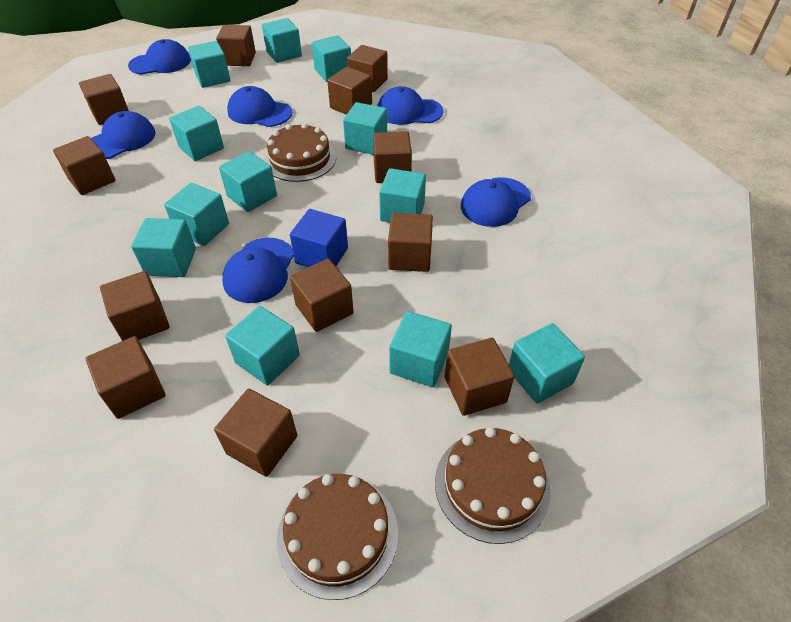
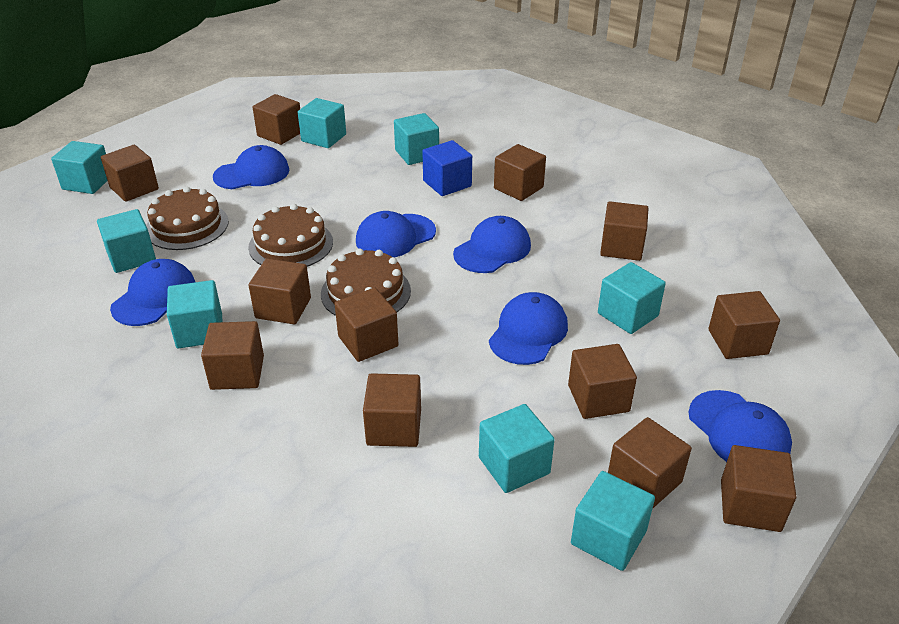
turquoise cube: [131,218,196,277] [164,183,229,246] [169,106,224,161] [188,41,230,88] [219,151,277,212] [225,306,300,385] [262,18,302,63] [312,35,351,82] [343,102,387,155] [379,168,426,222] [389,311,452,387] [509,323,585,404] = 12 -> [51,141,107,194] [97,209,156,273] [167,280,222,348] [298,98,346,148] [394,113,439,165] [479,404,555,493] [571,471,655,571] [598,262,666,334] = 8

